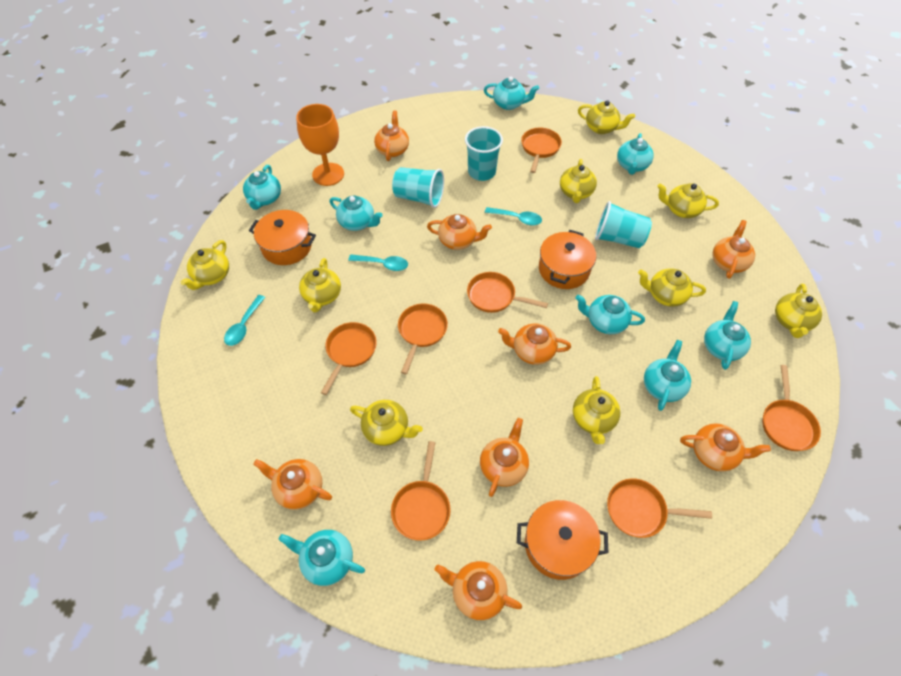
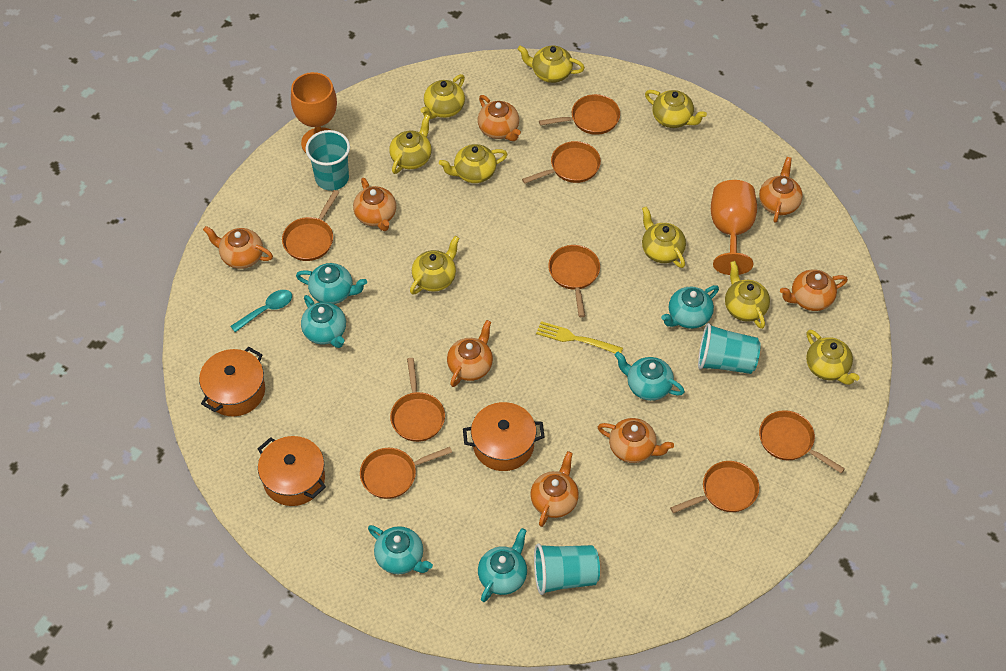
orange goblet: [296,104,344,186] = 1 -> [291,72,337,153] [711,180,757,275] = 2
orange pan: [321,322,377,395] [391,441,451,541] [398,304,448,374] [467,272,548,313] [521,128,562,173] [607,478,712,538] [762,365,821,451] = 7 -> [282,190,339,261] [360,447,452,499] [390,358,445,442] [522,141,601,184] [539,94,620,135] [548,245,600,317] [670,461,759,513] [759,410,845,473] = 8
turquoise spoon: [224,295,266,346] [348,254,408,271] [485,207,542,225] = 3 -> [230,290,292,332] = 1
turquoise teapot: [243,165,281,210] [278,530,365,586] [330,196,383,231] [484,77,539,110] [575,295,645,334] [617,133,654,175] [644,340,691,411] [704,301,751,370] = 8 -> [296,263,367,304] [301,295,346,348] [368,525,433,574] [478,528,527,602] [614,352,685,401] [661,285,719,329] = 6
yellow fork: none = 0 -> [536,321,623,353] = 1

